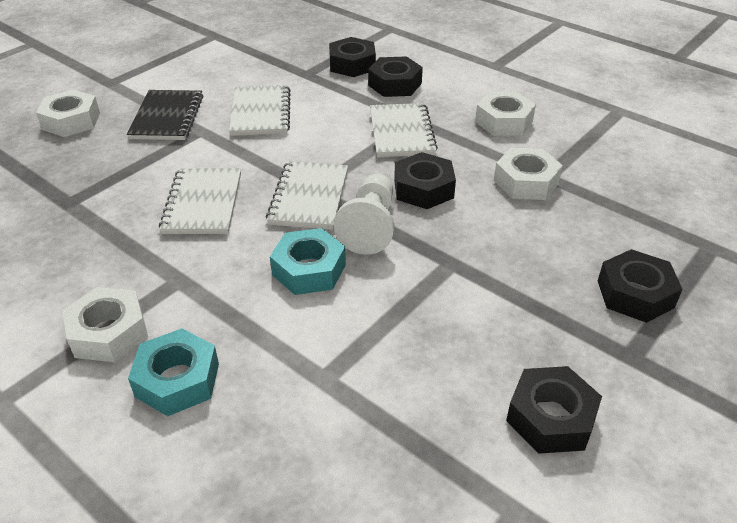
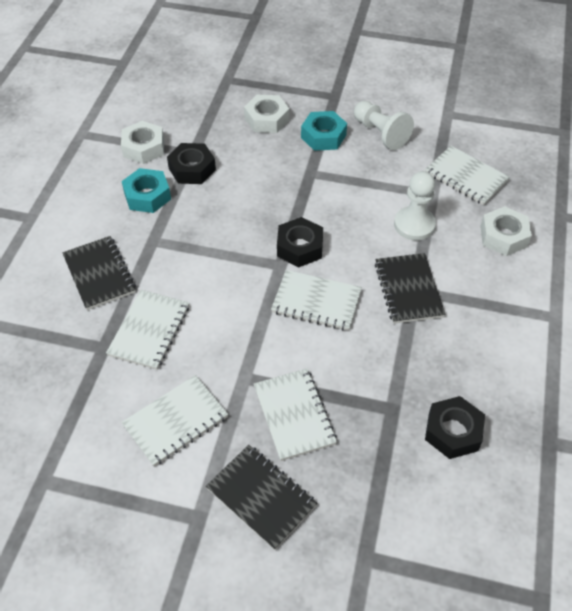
black notebook: [127,90,203,140] = 1 -> [62,236,136,310] [206,445,317,550] [375,253,446,324] = 3
black nut: [329,37,376,77] [368,56,423,97] [394,152,456,209] [506,366,602,454] [598,249,683,323] = 5 -> [167,143,216,184] [277,217,323,267] [425,396,485,459] = 3
white notebook: [159,168,241,234] [229,85,291,136] [266,161,348,230] [370,103,438,157] = 4 -> [106,290,189,370] [121,375,228,467] [254,369,337,461] [271,270,362,331] [425,146,510,205] = 5
white nut: [36,89,100,137] [63,287,148,362] [475,92,536,136] [494,148,563,200] = 4 -> [121,121,164,164] [244,95,289,133] [480,206,532,256] = 3
white pawn: [334,174,395,255] = 1 -> [354,101,414,150] [394,171,436,241] = 2

